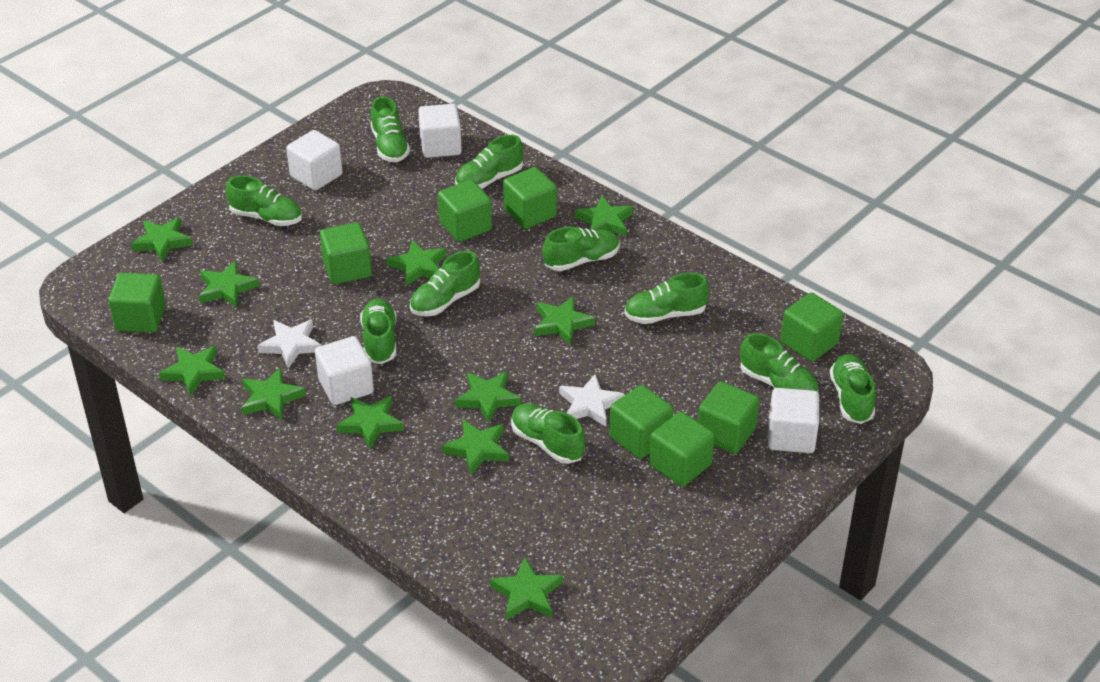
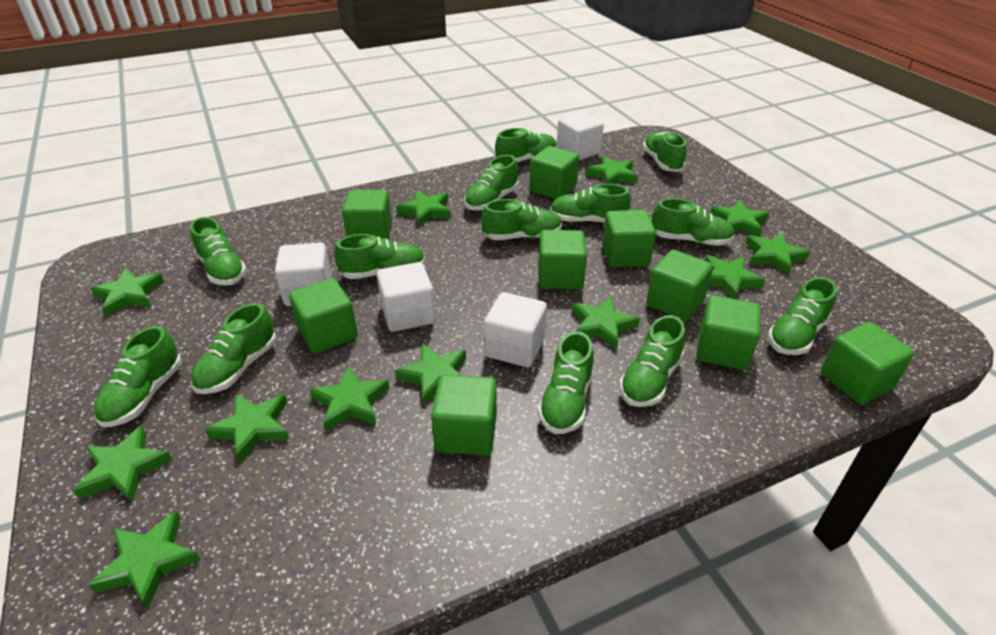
green cube: [109,273,166,332] [320,222,372,284] [438,180,492,242] [503,167,557,229] [609,385,673,459] [649,411,715,487] [698,381,759,454] [780,293,843,362] = 8 -> [289,278,358,354] [342,190,392,239] [431,374,497,456] [530,146,579,199] [538,230,587,290] [602,210,656,268] [646,250,713,321] [696,295,761,370] [821,322,914,405] = 9
green shoe: [226,175,302,226] [360,298,397,364] [370,96,410,162] [410,251,480,316] [455,135,523,189] [511,403,585,464] [543,227,620,271] [624,273,709,324] [740,333,819,392] [830,354,876,424] = 10 -> [94,326,182,427] [190,217,247,286] [191,303,276,394] [334,234,425,279] [464,155,519,211] [481,199,562,240] [495,128,557,162] [538,331,594,434] [550,184,631,223] [619,315,685,407] [642,132,687,172] [652,198,735,246] [768,277,837,355] = 13
green star: [131,217,193,262] [159,346,226,396] [199,261,259,308] [242,367,306,420] [336,396,404,449] [387,240,447,286] [442,419,509,475] [455,371,521,423] [490,558,563,620] [534,296,595,345] [575,196,633,236] = 11 -> [73,425,172,502] [88,511,201,609] [90,268,164,317] [205,394,290,463] [310,366,390,431] [395,343,466,405] [396,190,451,227] [572,296,640,350] [586,156,638,184] [705,255,765,299] [710,200,770,237] [745,233,810,275] = 12
white star: [257,320,322,368] [559,374,624,427] = 2 -> none = 0

